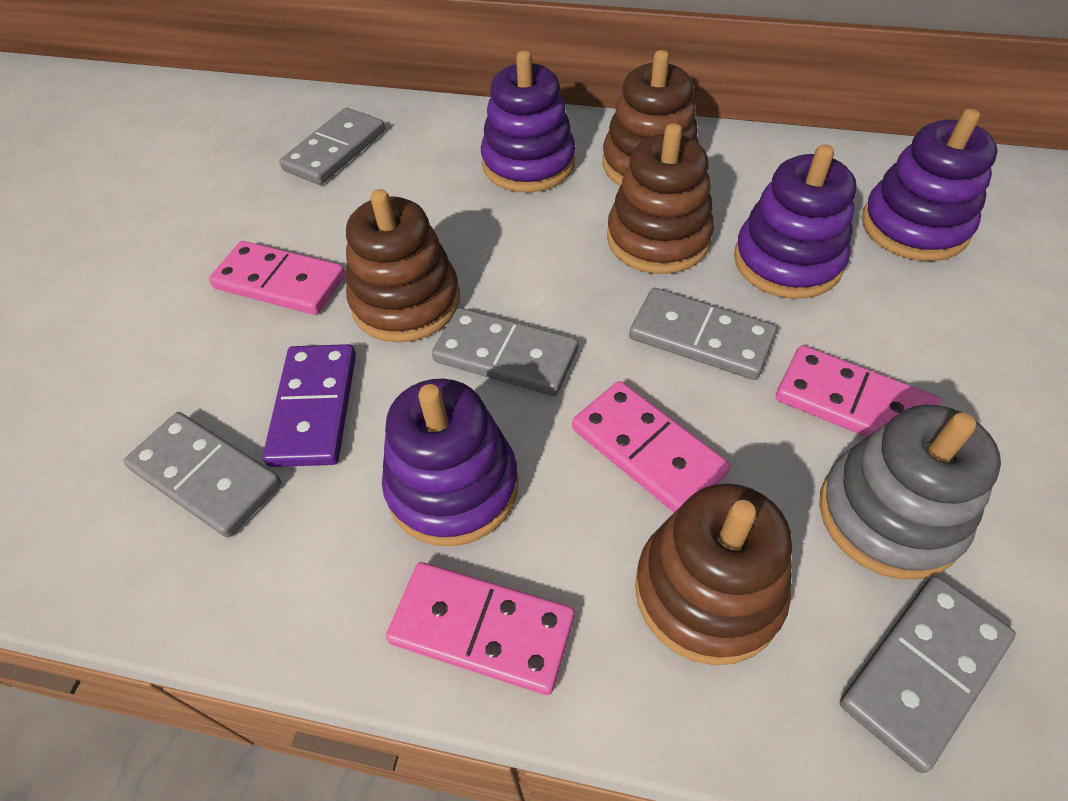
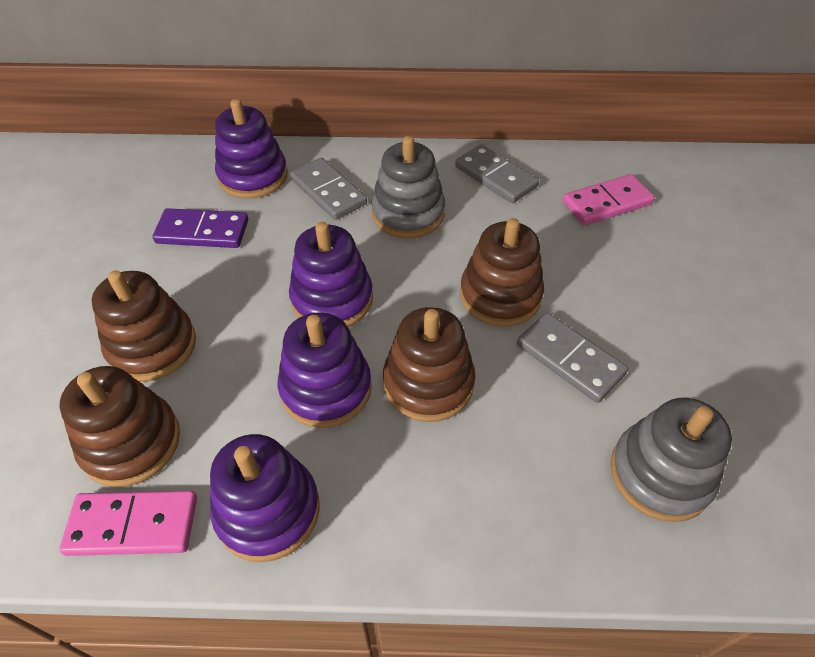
grey domino: [124,412,281,538] [279,108,385,185] [432,308,578,396] [629,288,777,380] [840,576,1016,773] = 5 -> [290,158,367,220] [455,144,539,203] [517,313,628,403] = 3
grey stacking toy: [819,405,1001,579] = 1 -> [371,136,445,238] [610,398,732,522] = 2
pink domino: [209,241,345,315] [386,562,575,695] [572,381,730,512] [776,345,940,437] = 4 -> [59,491,197,556] [563,174,655,226] = 2

